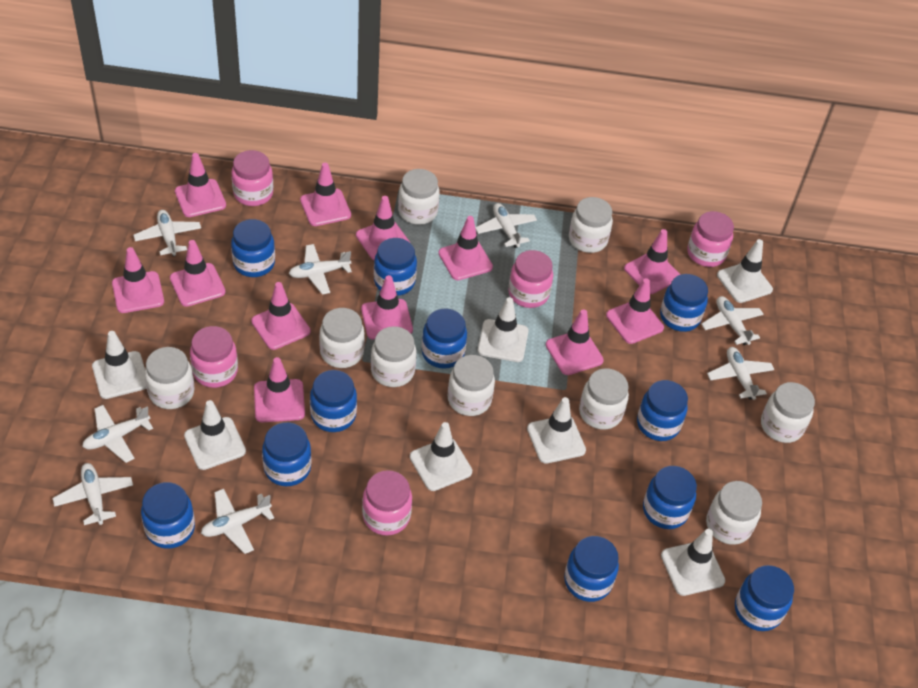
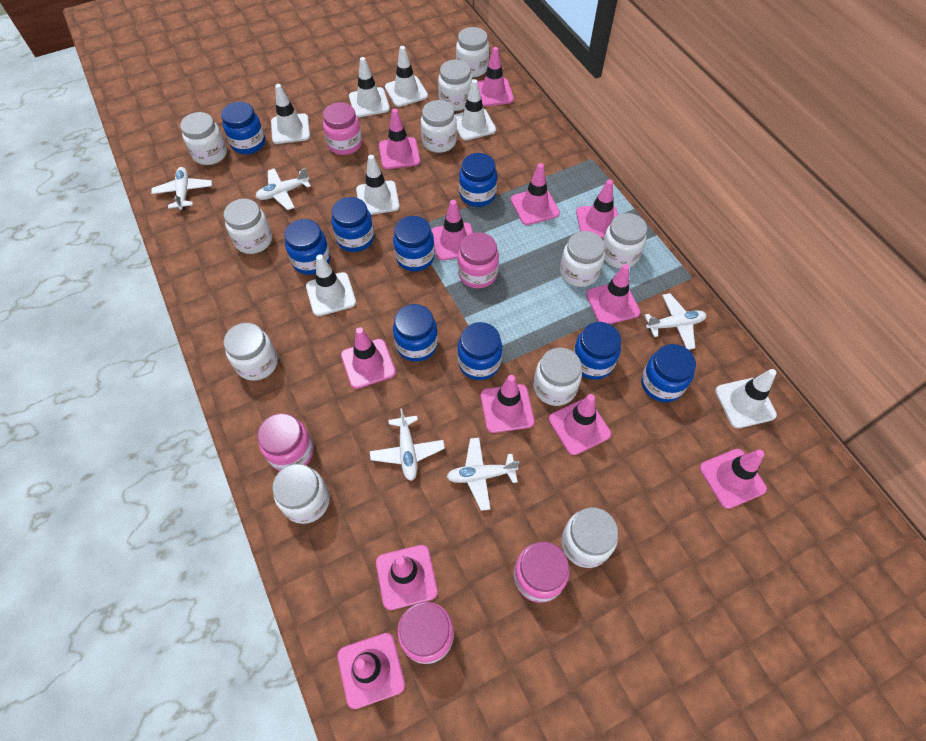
blue jar: [141,482,195,549] [231,219,275,277] [262,422,311,486] [310,370,357,432] [374,238,417,296] [421,309,467,369] [564,536,619,602] [637,380,688,441] [643,466,697,529] [660,274,708,332] [735,565,794,631] = 11 -> [221,102,265,154] [284,219,330,275] [331,197,374,252] [393,216,435,272] [393,304,438,362] [457,322,502,380] [459,153,497,207] [573,322,621,380] [641,344,696,402] = 9
white jar: [145,347,195,409] [319,308,365,368] [371,326,416,387] [398,169,440,225] [448,355,495,416] [569,197,613,253] [579,368,629,429] [706,481,762,545] [761,382,815,443] = 9 -> [180,112,227,165] [224,199,272,254] [224,323,278,381] [272,464,330,524] [421,100,457,153] [438,59,473,111] [456,27,489,77] [533,348,582,406] [560,231,605,287] [561,507,618,568] [603,213,647,268] = 11
white plane: [52,463,133,525] [82,405,153,463] [133,210,201,257] [201,489,274,554] [289,244,352,294] [475,203,537,248] [701,296,764,345] [707,347,774,400] = 8 -> [151,167,212,210] [256,168,311,210] [370,409,445,481] [447,438,519,511] [645,293,706,350] = 5

